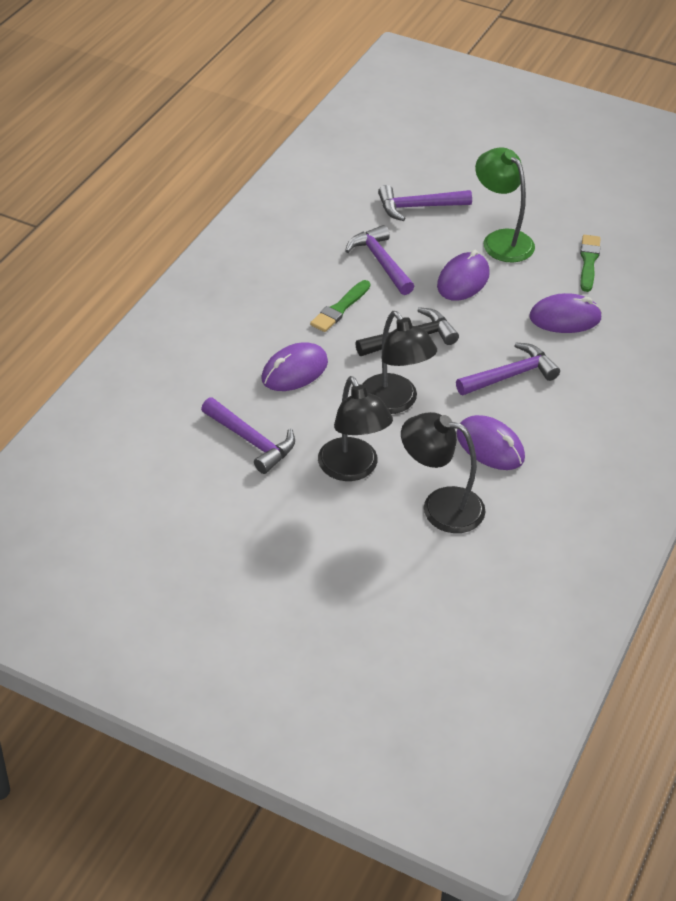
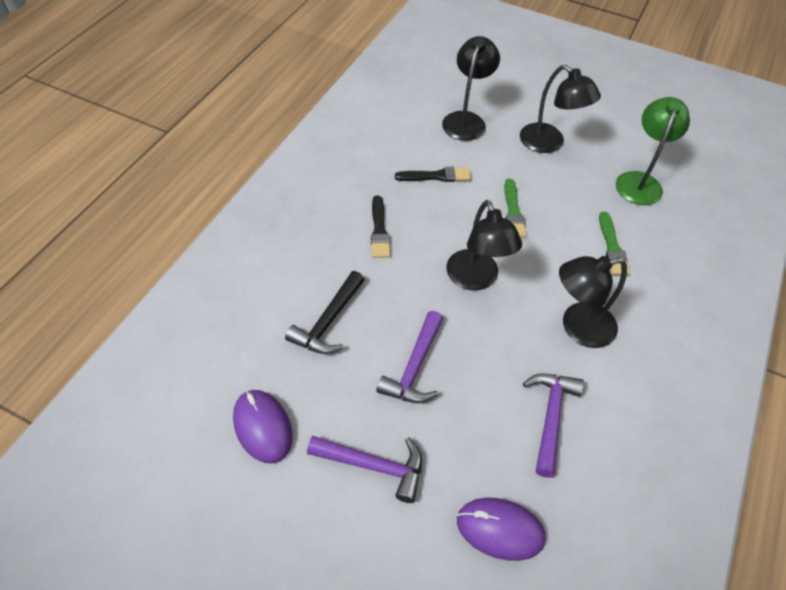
black brush: none = 0 -> [371,196,390,258] [395,167,471,182] = 2
black lamp: [318,376,393,481] [362,311,437,414] [401,412,486,533] = 3 -> [442,36,500,141] [446,200,522,291] [520,65,601,153] [559,256,627,348] = 4
purple hammer: [201,397,295,474] [345,225,415,295] [378,185,472,221] [456,343,560,395] = 4 -> [307,436,422,503] [376,311,443,403] [523,373,584,478] = 3
purple mouse: [261,342,328,391] [437,250,490,301] [457,415,525,470] [529,293,602,333] = 4 -> [233,390,293,464] [457,498,546,561] = 2

